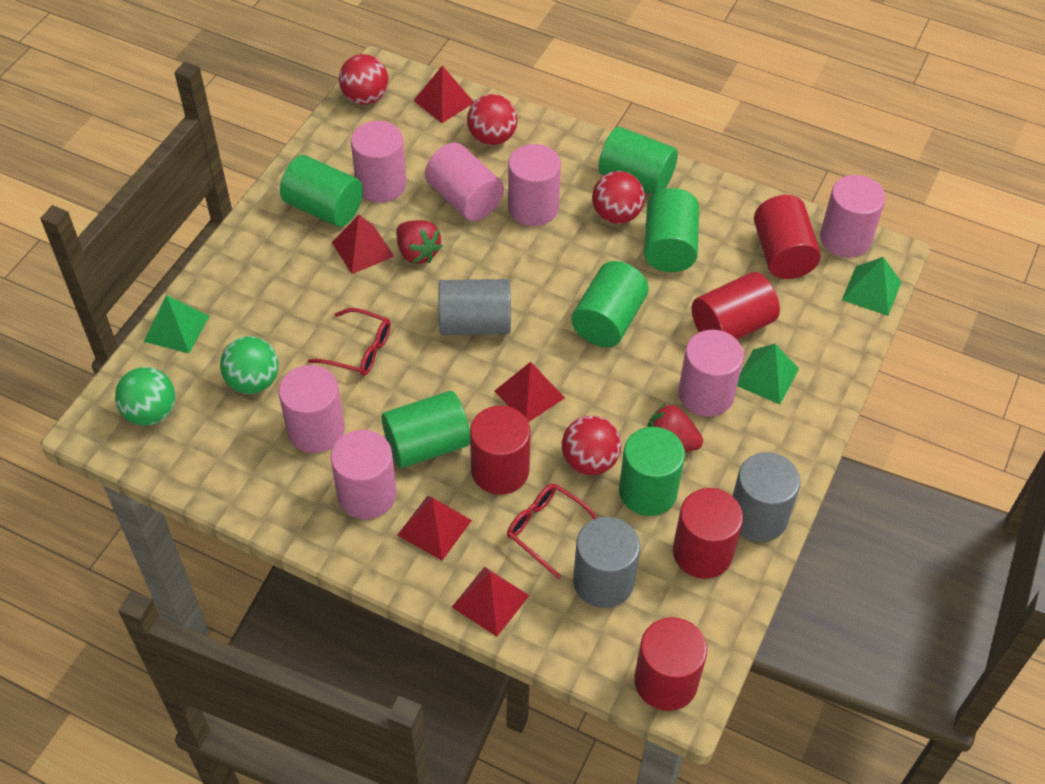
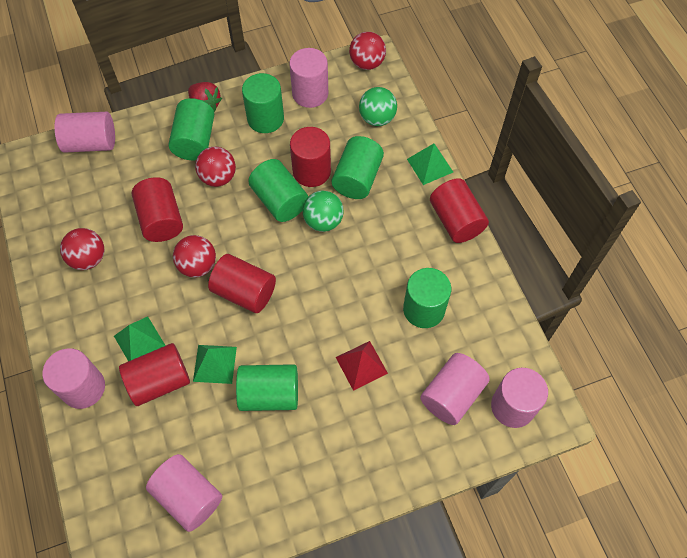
grey cylinder: [438,279,511,335] [573,517,640,608] [733,452,801,542] = 3 -> none = 0
pink cylinder: [279,365,345,453] [330,430,397,519] [351,121,406,203] [425,142,504,221] [508,144,561,226] [679,330,744,417] [820,175,886,258] = 7 -> [42,348,105,409] [54,112,115,153] [146,454,222,532] [289,48,328,108] [420,353,490,425] [491,368,548,428] = 6
red glasses: [308,308,391,376] [507,484,597,579] = 2 -> none = 0
red pyramid: [332,215,395,274] [397,496,472,561] [413,65,474,123] [452,567,530,637] [495,362,565,422] = 5 -> [336,341,388,391] = 1
red strawberry: [396,220,442,264] [647,403,703,452] = 2 -> [188,82,222,112] = 1

